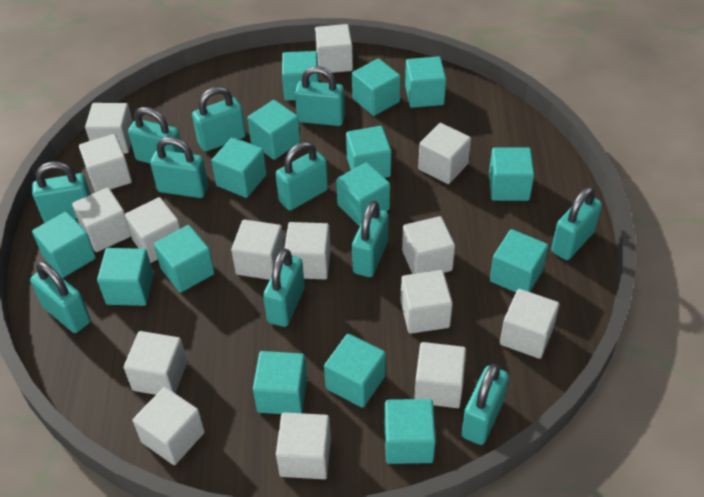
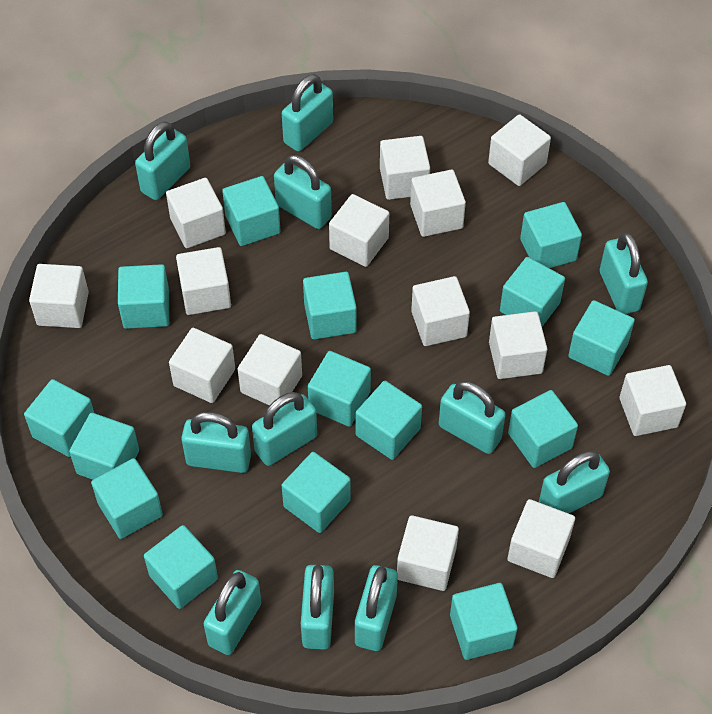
white cube: [72,188,131,252] [79,134,132,192] [85,103,133,153] [124,331,187,395] [125,197,181,263] [133,387,205,465] [231,219,284,280] [276,412,331,479] [285,222,331,279] [315,24,353,73] [400,270,453,334] [402,216,455,274] [414,342,466,408] [418,123,471,184] [500,289,559,359] = 15 -> [29,264,89,328] [166,178,226,248] [169,328,235,403] [176,247,231,315] [238,334,302,406] [329,194,389,267] [380,136,430,200] [397,515,459,591] [410,170,466,237] [411,276,470,346] [488,114,551,186] [489,311,547,379] [507,499,575,578] [619,365,686,436] = 14

